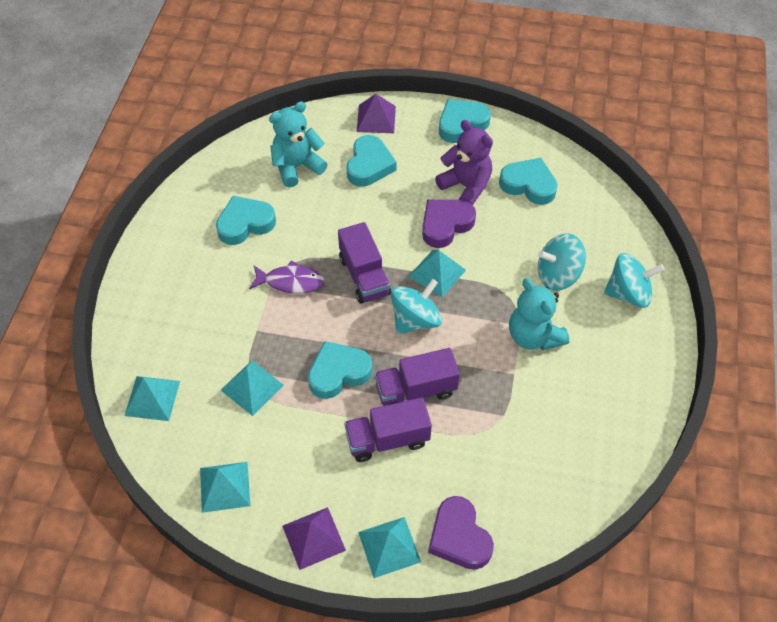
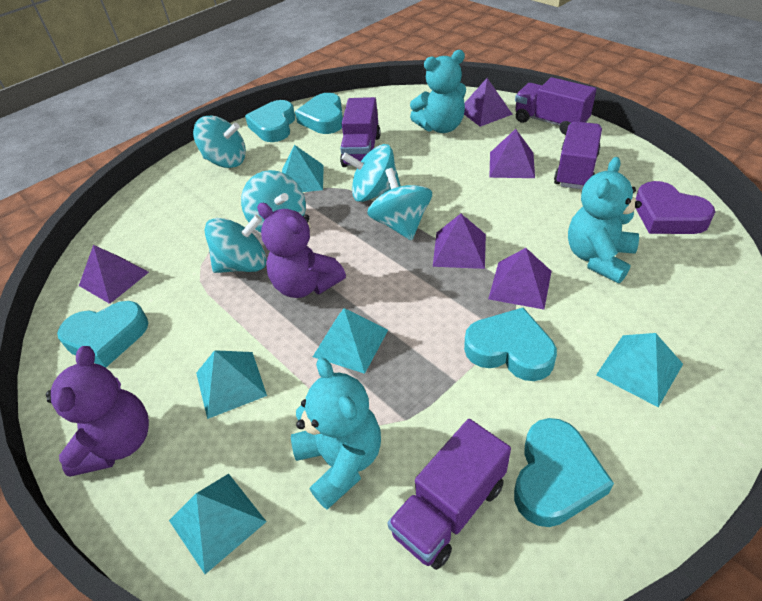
purple fish: [249,260,325,293] = 1 -> none = 0
purple heart: [422,200,476,248] [428,496,494,570] = 2 -> [636,181,715,234] = 1
purple pyramid: [282,507,346,570] [357,94,396,133] = 2 -> [79,245,149,304] [433,214,486,269] [464,78,513,127] [488,248,552,309] [489,129,535,178] = 5
purple teddy bear: [435,120,493,205] = 1 -> [46,346,149,477] [257,203,346,298] = 2
purple truck: [338,222,391,304] [344,397,432,462] [375,348,460,406] = 3 -> [340,97,381,167] [387,419,511,570] [515,77,597,135] [554,121,602,189] = 4
turquoise spinning top: [391,279,442,334] [538,233,586,290] [604,253,665,308] = 3 -> [193,116,246,168] [204,215,267,273] [241,170,306,232] [342,144,401,202] [367,168,432,240] = 5
turquoise teddy bear: [269,101,328,188] [509,278,569,351] = 2 -> [291,357,381,510] [410,50,466,133] [568,157,641,283] = 3

